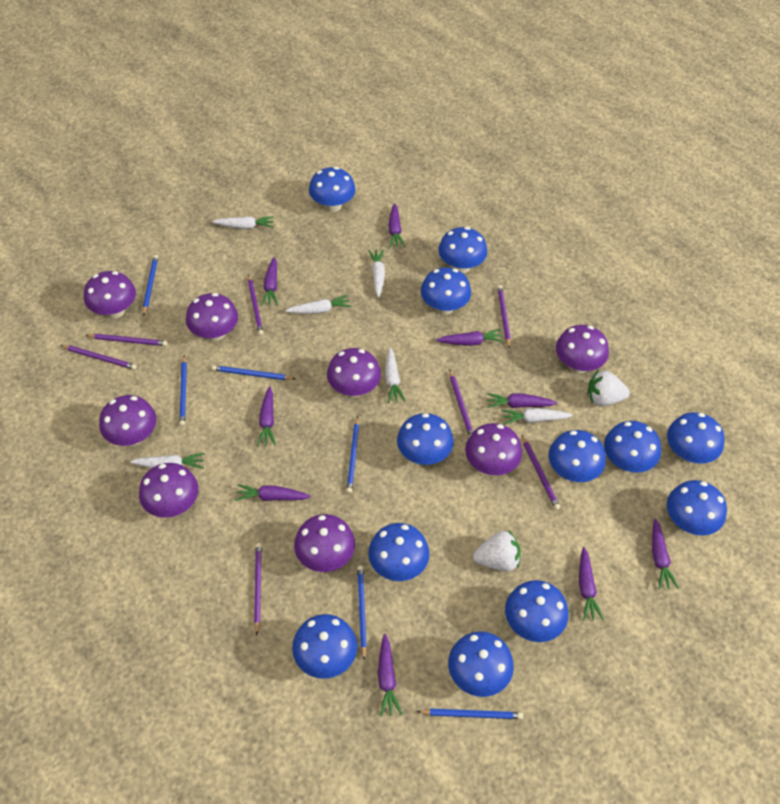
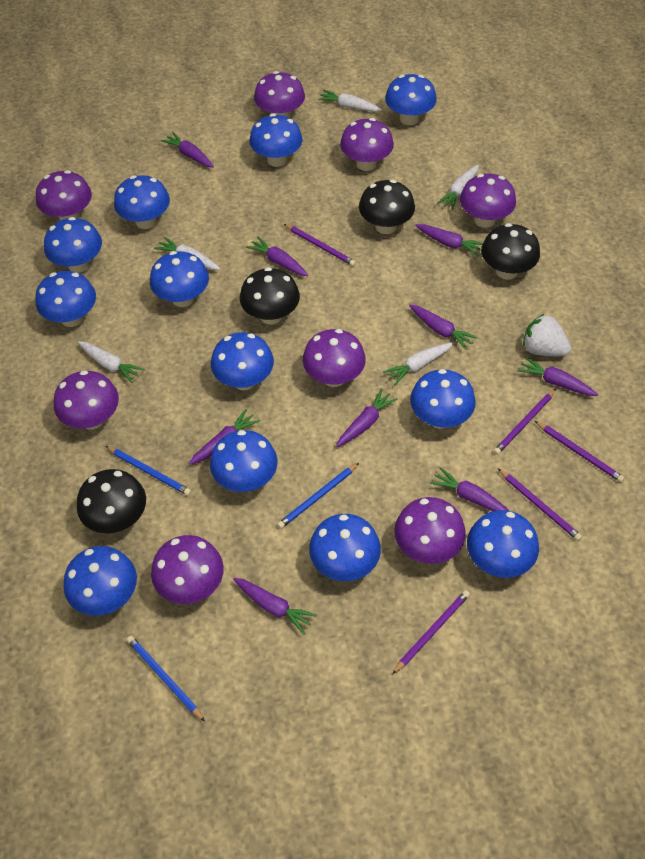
black mushroom: none = 0 -> [77,469,146,534] [240,267,300,325] [359,180,415,234] [481,223,540,280] = 4
blue pencil: [143,255,158,316] [179,355,187,426] [212,365,295,380] [346,417,359,493] [357,566,367,660] [417,708,523,719] = 6 -> [106,446,191,496] [127,636,205,721] [277,463,359,529] = 3
purple pencil: [60,345,137,370] [86,334,167,346] [248,274,264,335] [254,543,262,635] [449,370,473,437] [497,285,511,349] [522,435,560,510] = 7 -> [284,224,356,266] [392,590,470,674] [493,389,556,455] [498,469,582,541] [535,421,625,482] = 5
white carrot: [130,453,205,469] [212,216,274,229] [285,295,351,314] [368,249,385,297] [385,347,406,403] [501,408,573,425] = 6 -> [78,341,145,383] [154,237,220,270] [318,90,382,112] [383,342,454,385] [437,165,479,210] = 5
white strawberry: [473,531,521,571] [587,370,630,406] = 2 -> [523,314,571,356] = 1

